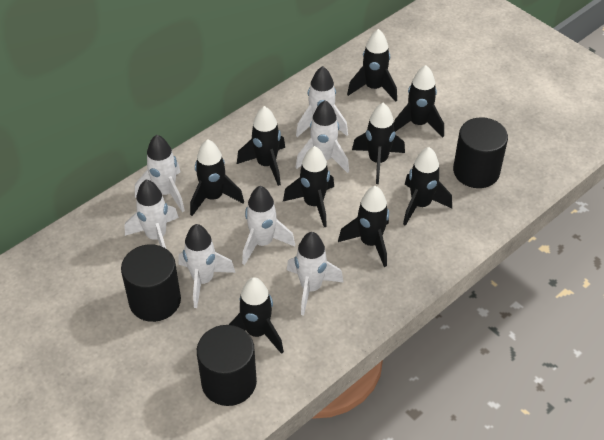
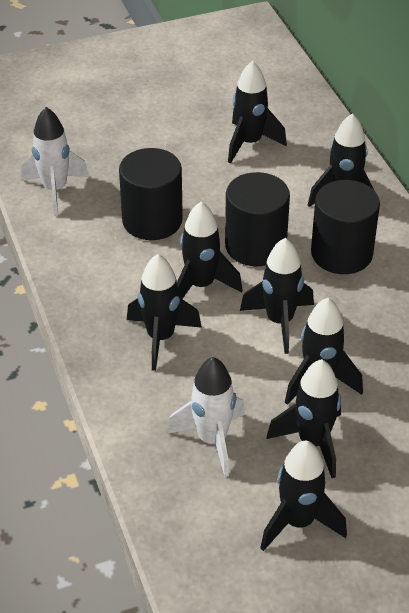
black rocket: [190,139,244,216] [229,277,284,354] [237,106,285,186] [283,146,334,227] [338,186,389,267] [347,29,397,102] [352,103,405,184] [394,65,444,137] [403,147,452,226] = 9 -> [127,254,202,371] [177,202,242,299] [228,61,287,163] [240,238,314,354] [260,441,347,551] [266,359,341,478] [285,298,363,405] [308,113,375,207] = 8
white rocket: [125,180,179,248] [135,135,185,212] [178,224,236,308] [242,186,295,265] [287,232,343,316] [296,66,348,137] [296,100,349,173] = 7 -> [21,107,89,216] [167,357,245,477] = 2

